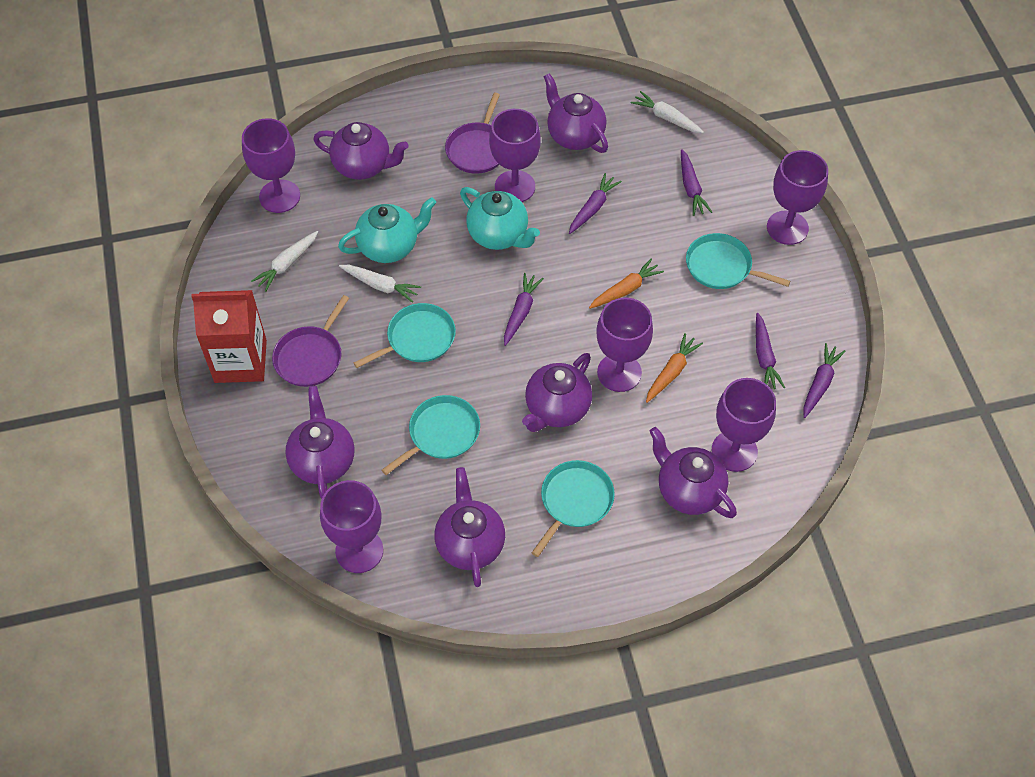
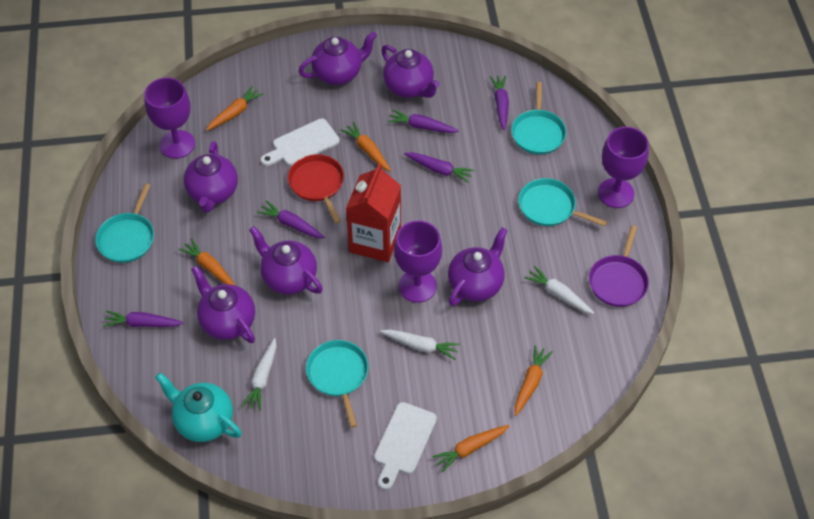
orange carrot: [589,259,664,309] [646,333,703,403] = 2 -> [178,238,236,286] [206,86,264,131] [341,122,391,171] [432,425,509,473] [515,345,553,416] = 5
purple goblet: [242,118,300,213] [320,480,383,573] [489,109,541,202] [596,298,653,392] [712,378,776,472] [767,150,828,245] = 6 -> [144,78,195,159] [394,220,442,303] [598,127,649,208] = 3
purple pan: [272,295,349,387] [445,93,500,174] = 2 -> [589,225,649,307] = 1
red pan: none = 0 -> [288,154,344,224] = 1
turquoise teapot: [338,197,436,263] [460,187,540,250] = 2 -> [155,373,242,442] = 1
white cutting board: none = 0 -> [261,118,340,166] [374,402,437,490] = 2

